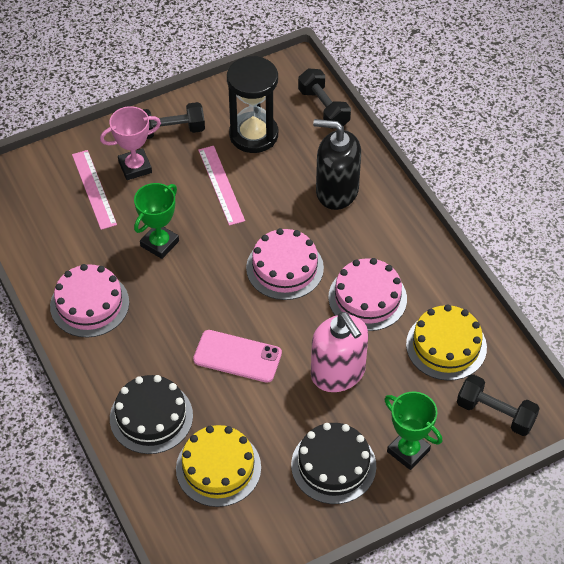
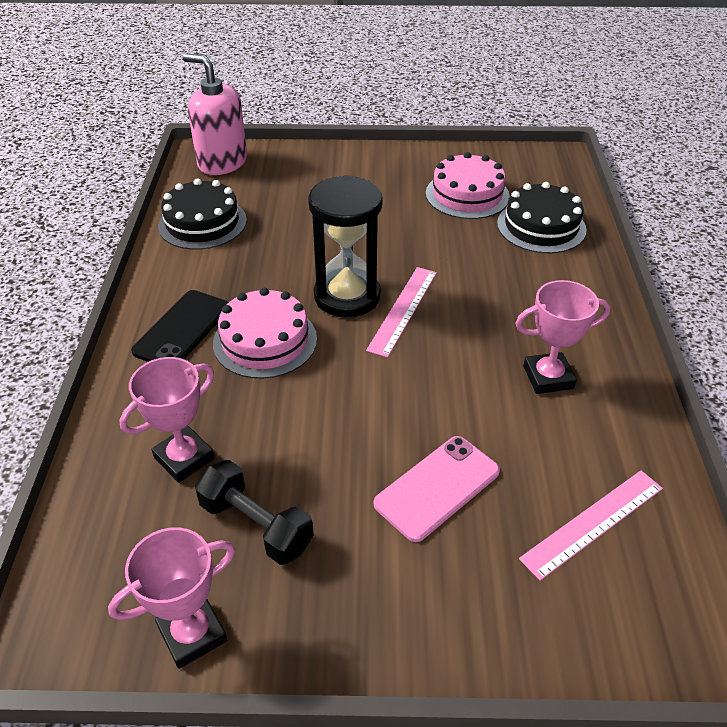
black dumbbell: [143,102,205,139] [298,68,351,126] [457,374,540,436] = 3 -> [195,460,314,565] = 1
black phone: none = 0 -> [131,290,229,362] = 1
black soap dispenser: [313,119,361,210] = 1 -> none = 0
green trophy: [134,183,179,259] [384,392,442,470] = 2 -> none = 0
pink cake: [50,264,129,338] [246,228,324,300] [328,258,407,331] = 3 -> [213,288,317,379] [426,152,510,219] = 2
pink trophy: [100,106,161,180] = 1 -> [108,527,235,669] [119,357,215,483] [515,280,611,394] = 3
yellow cake: [176,425,261,507] [406,304,487,381] = 2 -> none = 0

